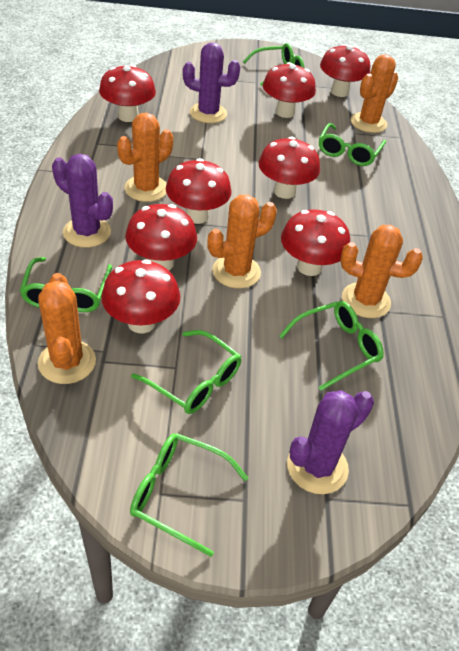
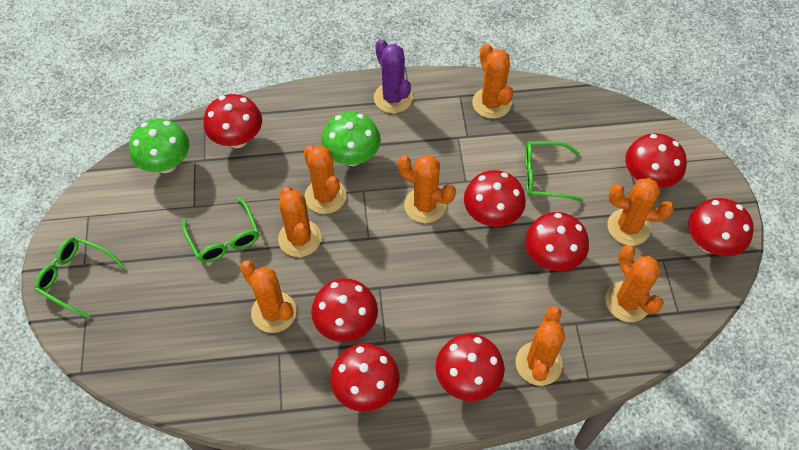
green glasses: [20,257,112,312] [130,433,248,557] [131,330,241,414] [243,43,304,86] [279,301,384,391] [319,123,386,166] = 6 -> [35,237,126,318] [182,197,259,263] [525,141,583,202] = 3
green mushroom: none = 0 -> [129,119,189,173] [321,112,381,166] = 2
orange cactus: [38,273,96,384] [117,113,173,202] [207,195,277,288] [340,225,423,318] [351,54,398,133] = 5 -> [240,260,297,333] [278,186,321,257] [304,146,346,214] [398,155,456,223] [472,44,513,119] [516,306,565,386] [605,245,664,322] [608,178,674,246] = 8
purple cactus: [52,154,113,248] [183,43,240,123] [287,390,374,494] = 3 -> [374,39,413,113] = 1

